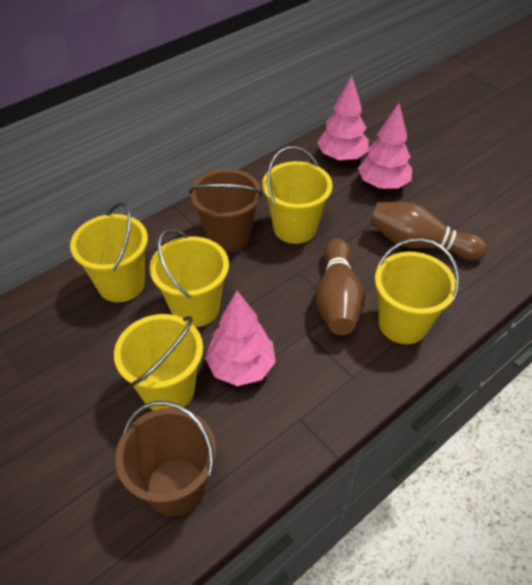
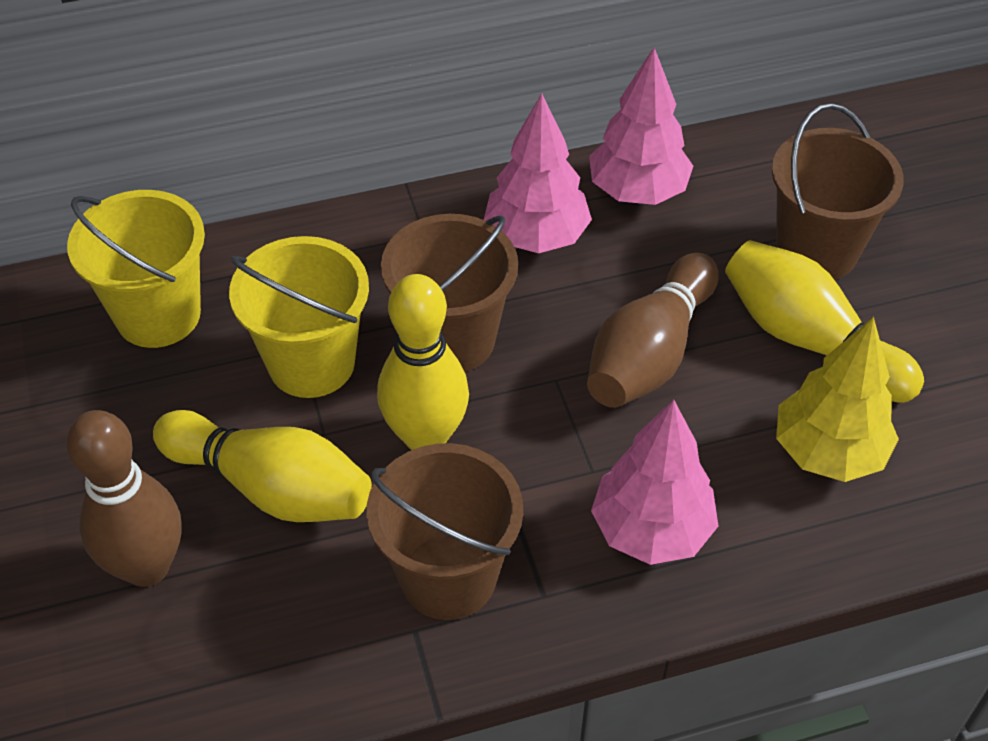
brown bucket: [115,401,216,516] [189,169,263,252] = 2 -> [367,443,523,620] [381,214,518,372] [772,103,904,280] = 3
yellow bowling pin: none = 0 -> [153,410,372,522] [377,274,469,450] [725,240,924,403] = 3
yellow bucket: [70,202,148,302] [114,314,203,411] [150,229,229,327] [262,146,333,244] [375,238,460,344] = 5 -> [67,190,205,348] [229,236,369,398] = 2
yellow tree: none = 0 -> [776,317,899,482] = 1

